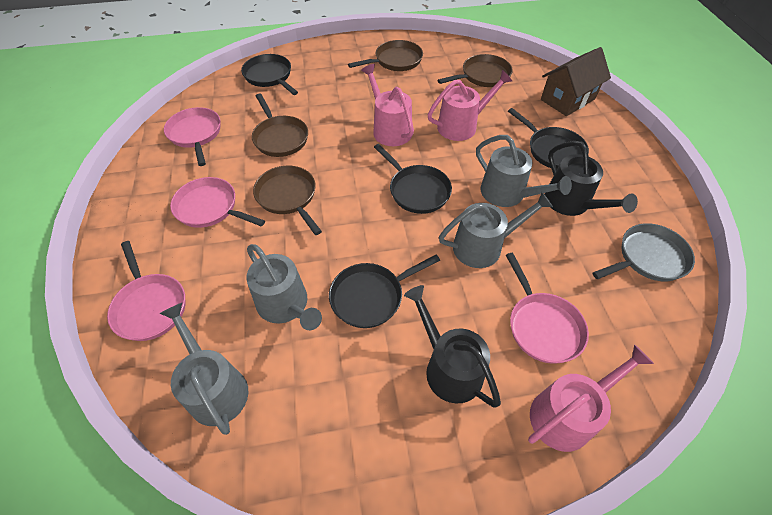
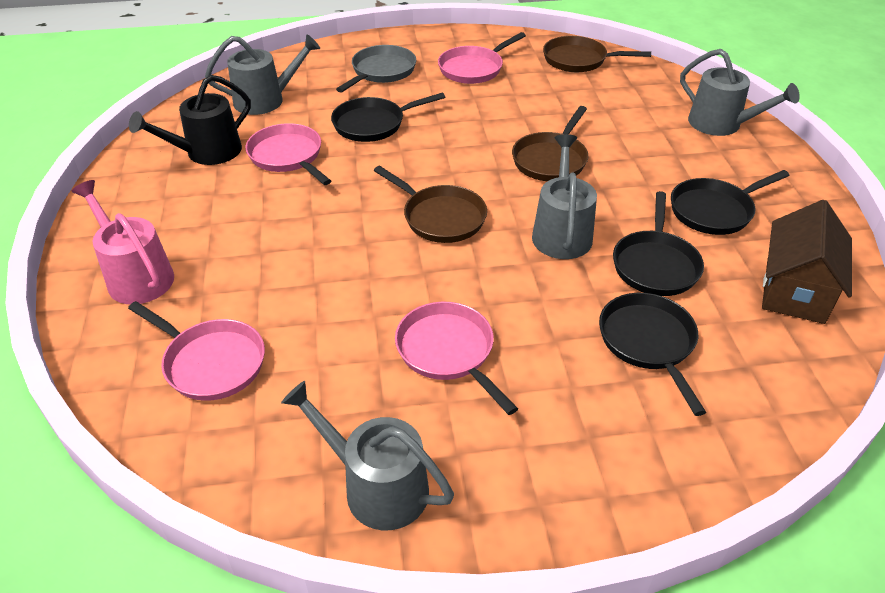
black watering can: [404,285,501,408] [545,141,638,216] = 2 -> [129,75,251,165] = 1
brown pan: [252,93,308,157] [253,166,322,235] [348,40,423,71] [438,54,513,87] = 4 -> [374,166,487,243] [512,106,589,181] [543,36,651,72] = 3
pink watering can: [361,64,414,146] [428,70,512,141] [528,344,654,452] = 3 -> [72,180,174,304] = 1

